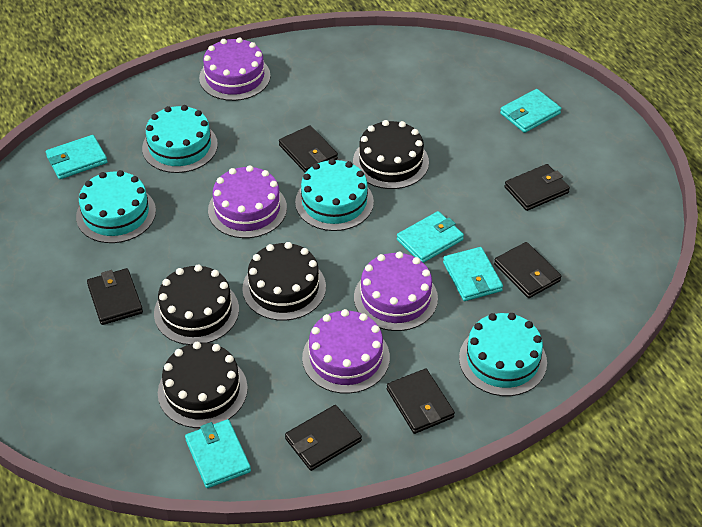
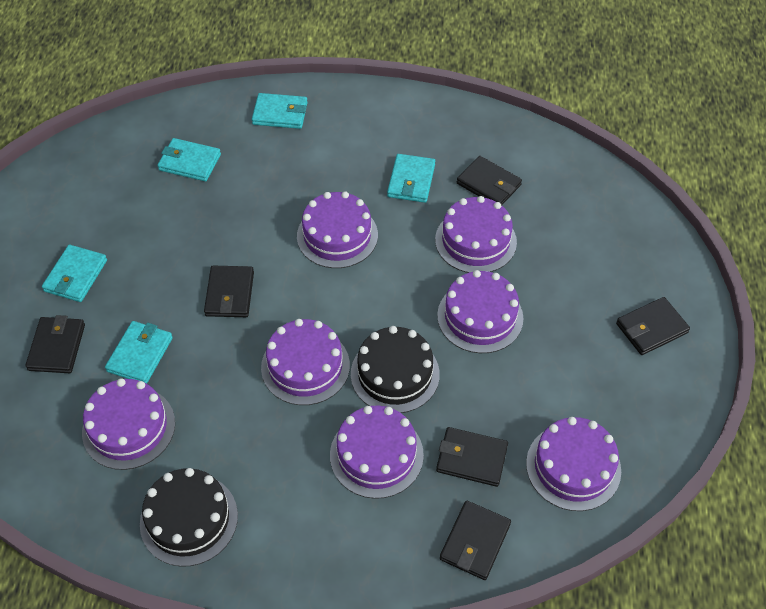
black cake: [154,264,239,345] [158,342,248,428] [242,242,326,320] [353,120,429,189] = 4 -> [140,468,238,567] [351,326,440,413] = 2
purple cake: [199,37,271,101] [208,165,287,238] [302,309,390,394] [354,252,438,331] = 4 -> [82,378,175,470] [261,319,350,405] [297,191,378,268] [330,405,424,499] [435,196,517,273] [437,270,523,353] [526,417,621,511] = 7
turquoise cake: [76,170,156,243] [142,105,218,173] [295,159,374,231] [459,313,547,396] = 4 -> none = 0

